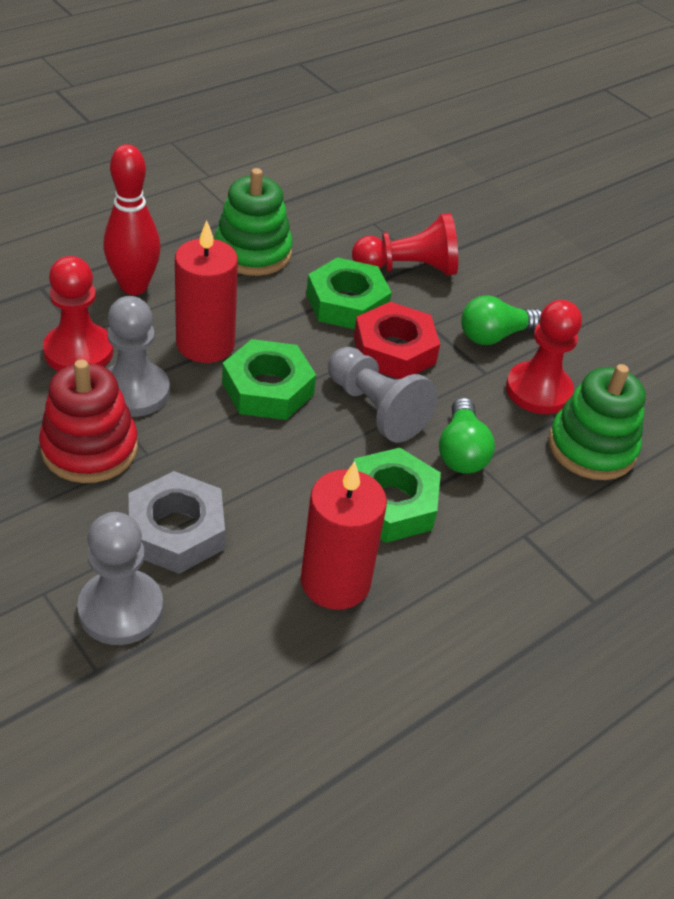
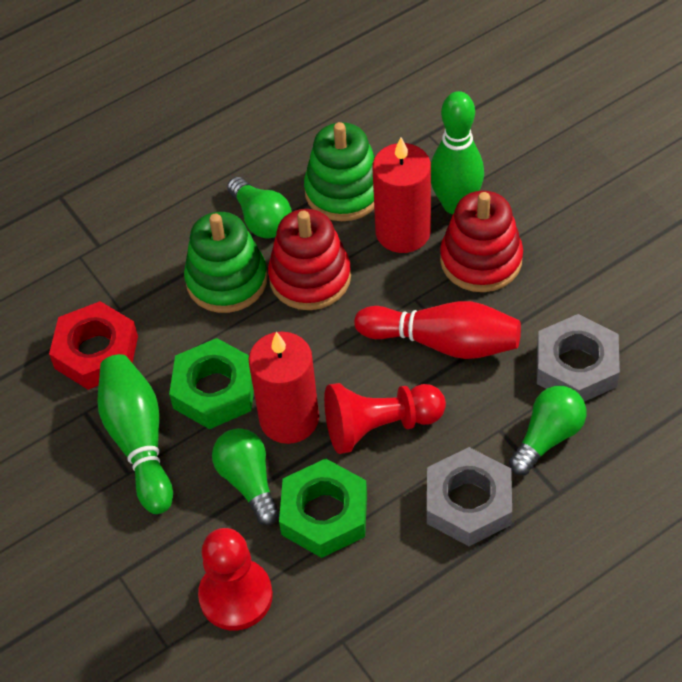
green bowling pin: none = 0 -> [97,354,173,514] [431,91,484,214] = 2
green light bulb: [439,398,495,474] [461,295,542,345] = 2 -> [212,428,280,525] [227,177,292,238] [509,386,586,475] = 3
green nut: [222,339,316,420] [306,257,392,329] [354,448,441,543] = 3 -> [169,338,254,429] [279,458,367,558] = 2
grey nut: [129,471,225,574] = 1 -> [427,447,512,546] [537,314,620,402] = 2
grey pawn: [77,512,163,645] [108,296,170,417] [328,347,438,443] = 3 -> none = 0
red pawn: [43,256,113,371] [352,213,458,276] [506,300,582,414] = 3 -> [198,528,273,630] [324,383,446,454] = 2
red stacking toy: [39,359,138,483] = 1 -> [268,209,351,310] [440,191,523,292] = 2

